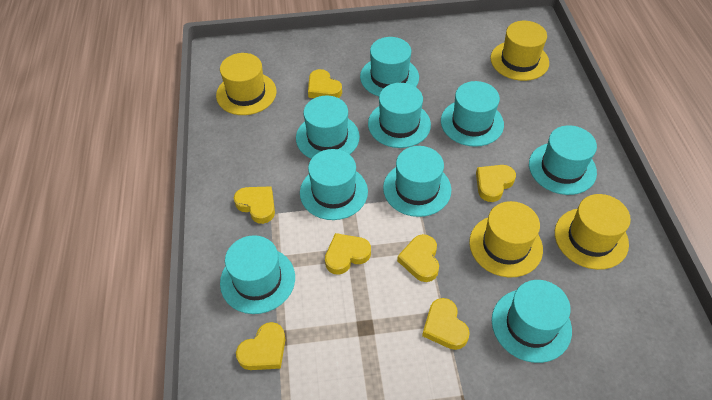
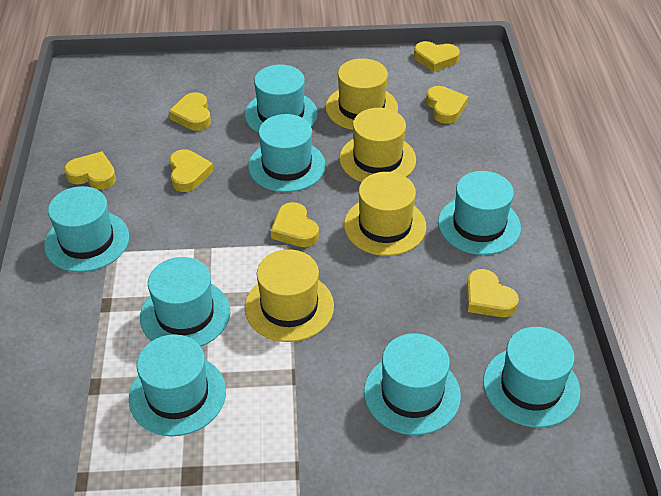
turquoise hat: [220,235,295,314] [296,96,360,159] [300,149,368,220] [360,37,419,96] [368,83,431,148] [383,146,451,217] [441,81,504,147] [492,280,572,363] [529,125,597,195] = 9 -> [44,186,129,272] [129,334,226,436] [140,257,230,346] [245,65,318,133] [248,114,326,192] [364,333,461,435] [438,171,521,255] [483,327,580,428] = 8

